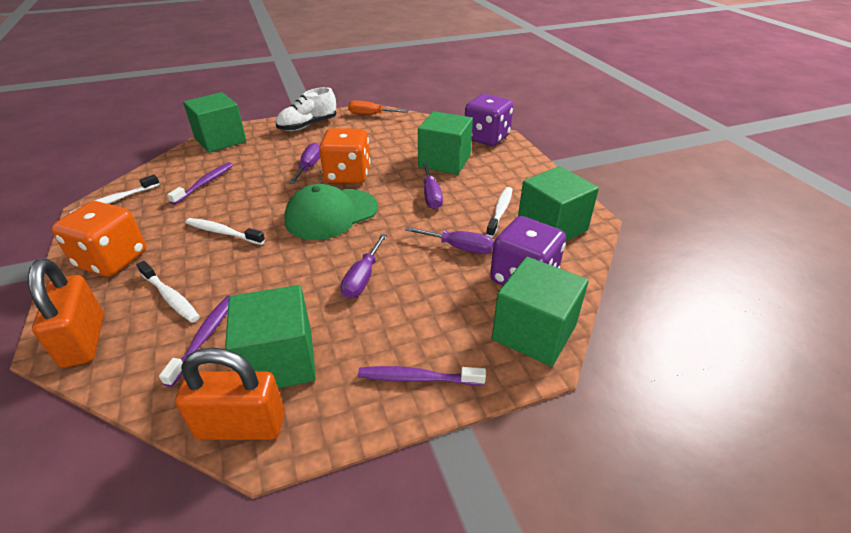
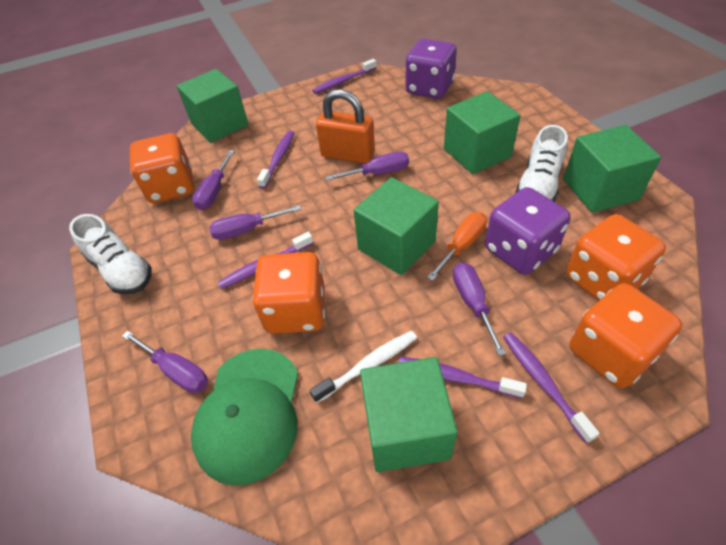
orange dice: [51,201,146,277] [319,128,370,184] = 2 -> [130,133,194,203] [252,252,325,334] [566,214,666,301] [569,283,682,388] = 4
orange padlock: [28,259,104,368] [175,347,285,440] = 2 -> [316,89,375,164] = 1
purple screwdriver: [289,142,320,184] [341,234,387,299] [405,227,494,254] [423,164,443,209] = 4 -> [122,331,208,393] [192,150,235,210] [209,205,301,240] [325,151,409,181] [453,263,506,356] = 5
purple toothbrush: [159,295,230,387] [167,162,233,205] [358,366,486,386] = 3 -> [217,232,314,289] [257,131,294,189] [312,59,377,94] [398,357,527,399] [503,332,600,443] = 5
white shoe: [276,87,336,131] = 1 -> [69,214,152,294] [515,125,568,202] = 2
white toothbrush: [69,175,160,213] [137,261,200,322] [186,218,265,245] [486,187,513,238] = 4 -> [310,331,417,403] = 1

